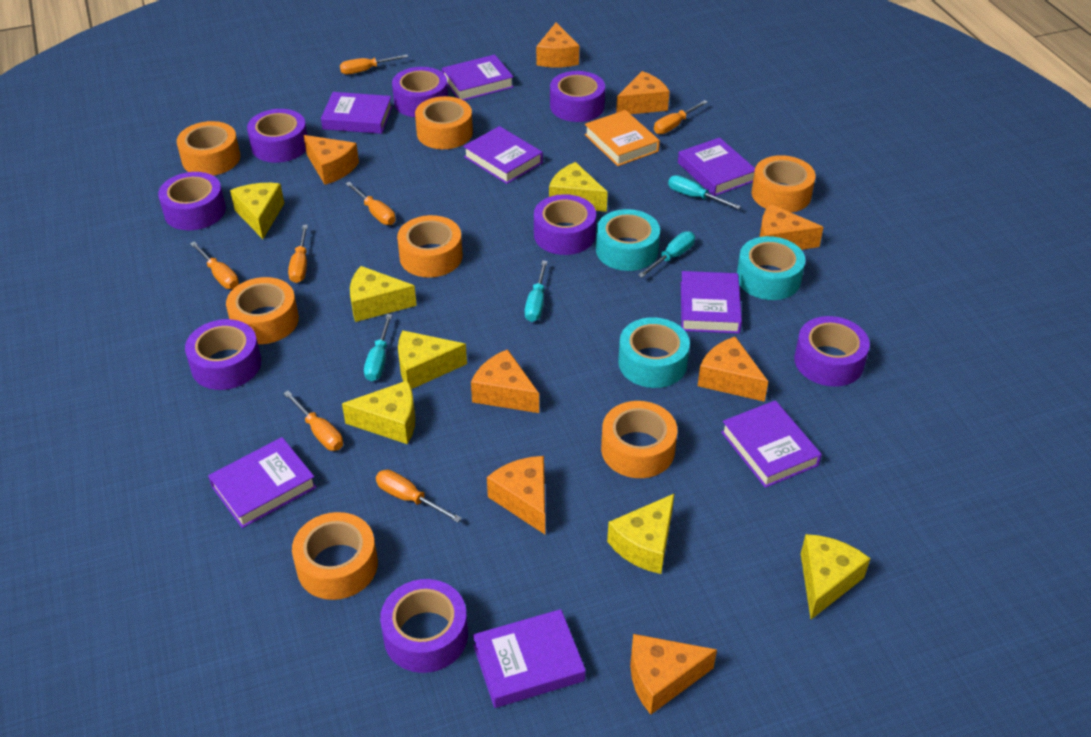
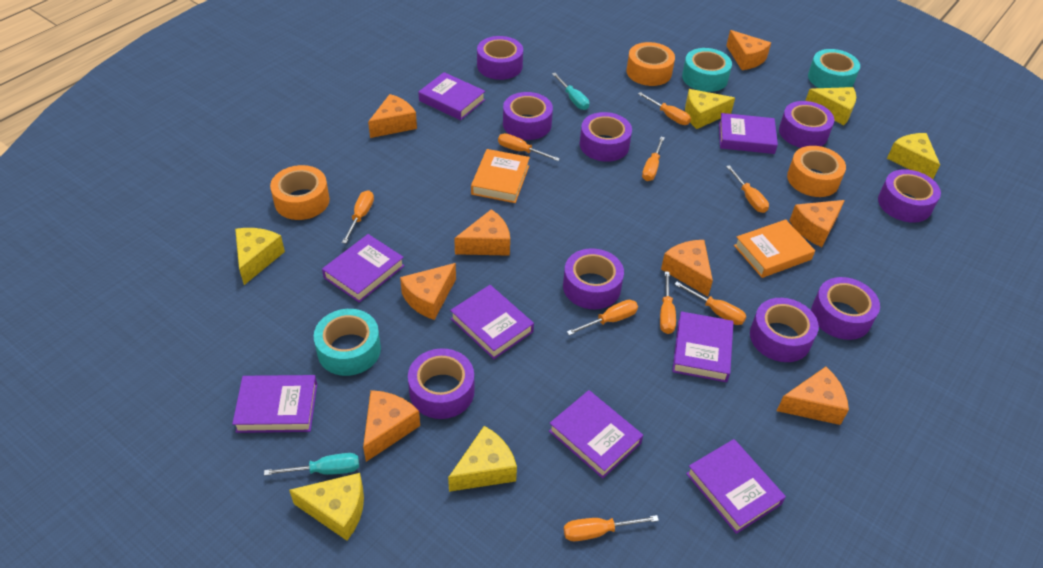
orange book: [584,110,660,166] = 1 -> [471,149,530,203] [734,219,815,278] = 2
orange screwdriver: [190,241,239,289] [283,391,343,451] [288,225,308,283] [340,54,408,74] [345,182,396,225] [376,470,462,522] [654,100,708,134] = 7 -> [342,190,374,244] [498,133,560,161] [564,515,659,541] [567,300,638,335] [638,92,691,125] [642,137,665,181] [660,271,676,334] [674,282,746,325] [726,165,769,213] = 9
orange tape: [177,121,240,175] [226,277,299,344] [292,512,378,600] [397,215,463,278] [415,96,473,149] [601,401,677,478] [752,155,816,213] = 7 -> [270,165,330,220] [626,42,675,86] [787,146,846,197] = 3
purple tape: [158,172,226,230] [185,319,261,390] [247,109,307,163] [380,579,468,673] [392,67,448,117] [534,194,596,255] [550,71,605,122] [794,316,870,387] = 8 -> [408,348,474,419] [477,36,523,80] [503,92,553,140] [563,248,624,309] [580,112,632,162] [750,298,819,362] [779,101,834,148] [811,277,880,340] [878,169,941,223] = 9
turquoise screwdriver: [364,314,392,381] [525,261,548,322] [638,231,695,278] [668,175,741,209] = 4 -> [264,453,359,476] [552,73,589,110] = 2
yellow cheese: [230,183,284,239] [342,380,415,444] [350,266,417,322] [398,330,467,389] [549,162,608,212] [607,493,675,574] [801,534,871,619] = 7 -> [235,228,285,285] [289,473,364,541] [448,426,517,492] [685,89,735,129] [805,87,856,125] [887,133,940,179] = 6

